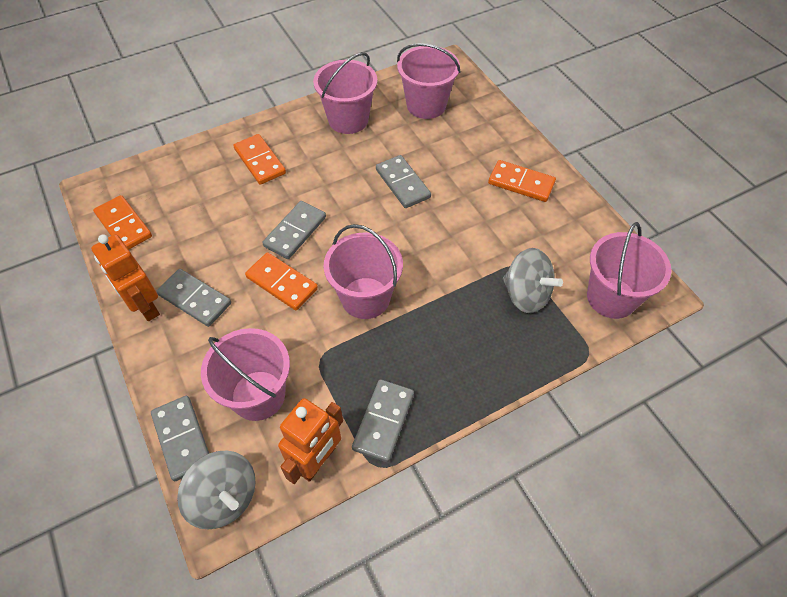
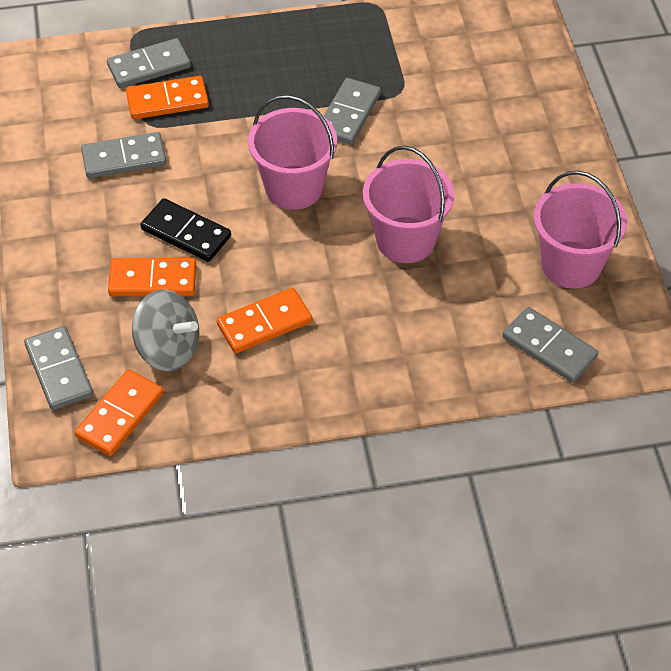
black domino: none = 0 -> [141,198,231,262] = 1
grey spinning top: [177,451,256,530] [503,248,563,313] = 2 -> [132,290,199,371] = 1
orange robot: [91,234,160,321] [278,398,343,484] = 2 -> none = 0
pink bucket: [201,328,290,421] [313,52,377,134] [324,224,403,319] [397,43,461,119] [587,222,671,319] = 5 -> [248,95,337,210] [363,146,455,263] [534,171,627,289] = 3

